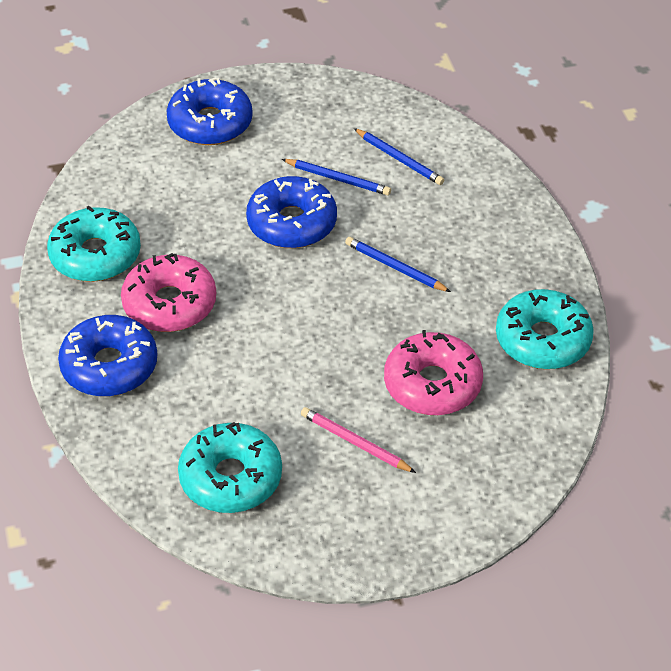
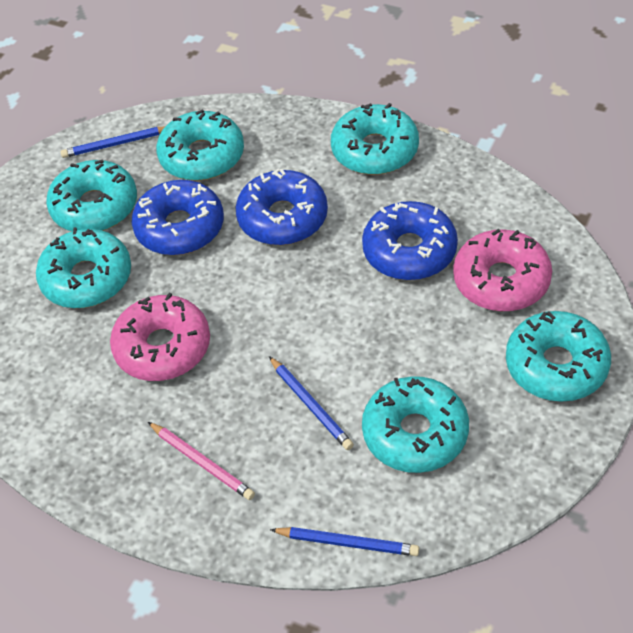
turquoise donut: [47,206,141,282] [178,422,282,513] [496,289,594,369] = 3 -> [36,227,131,308] [46,159,137,231] [156,109,244,181] [331,103,419,175] [362,376,469,473] [506,311,611,402] = 6

